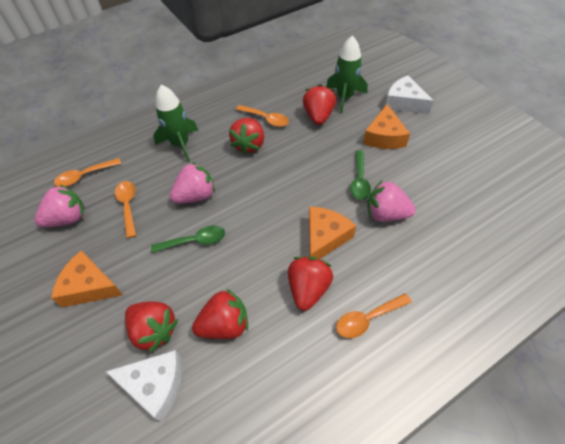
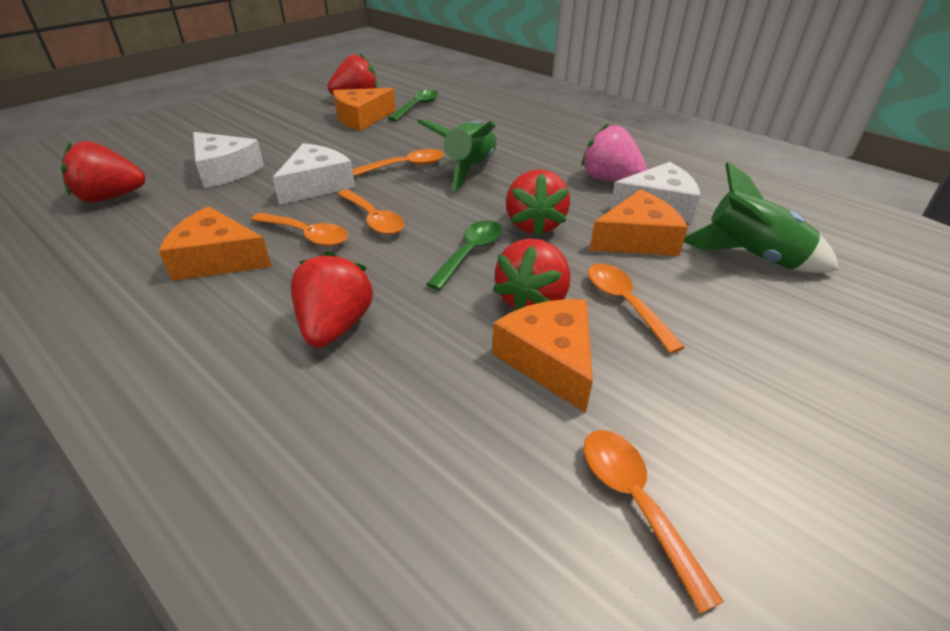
orange cheese: [51,250,123,307] [309,207,356,259] [363,104,410,149] = 3 -> [159,206,272,281] [333,88,396,131] [492,299,593,413] [590,189,688,256] = 4
orange spoon: [54,158,122,187] [115,181,136,238] [236,105,289,127] [336,293,412,338] = 4 -> [251,213,348,246] [337,189,404,235] [353,149,444,176] [584,430,724,614] [588,264,685,354] = 5
pink strawberry: [35,185,85,227] [170,162,215,204] [367,181,416,222] = 3 -> [582,123,647,182] = 1
white cheese: [106,350,182,422] [385,76,434,114] = 2 -> [193,132,264,188] [273,143,355,205] [610,162,700,223] = 3

